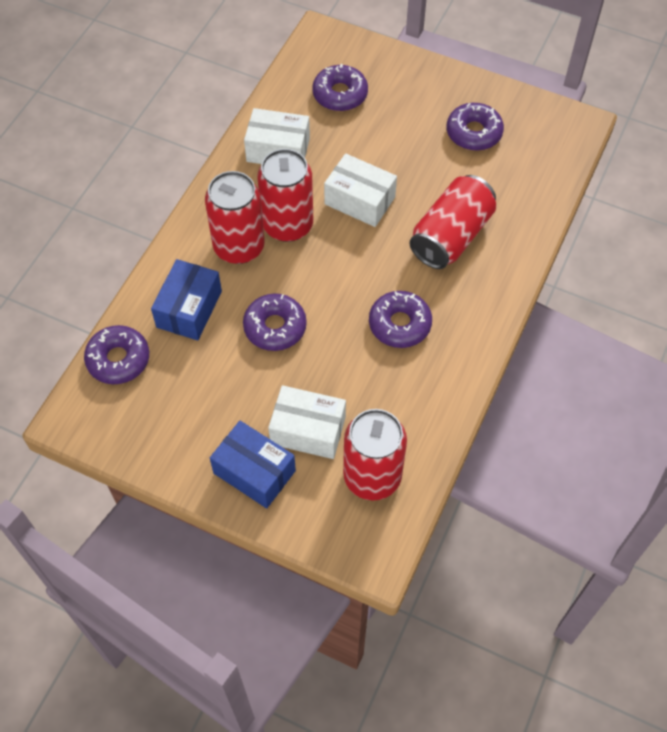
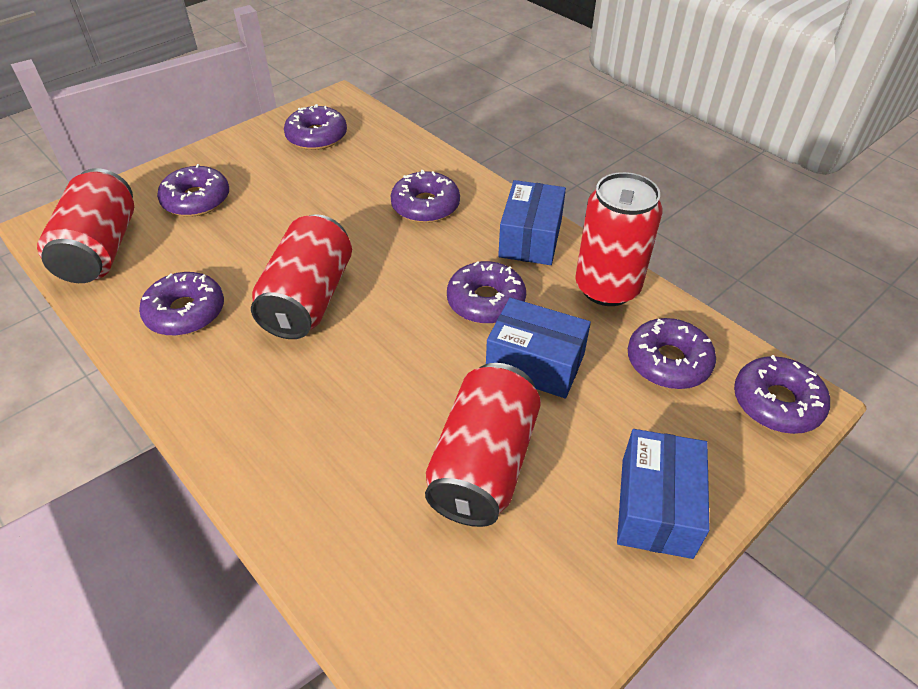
blue box: [151,259,222,341] [210,421,296,508] = 2 -> [486,298,591,399] [498,180,566,265] [617,429,710,559] = 3
purple donut: [84,325,149,384] [243,293,307,351] [312,64,368,111] [369,291,432,348] [447,103,504,151] = 5 -> [139,272,224,336] [157,164,229,217] [284,104,347,150] [391,170,460,223] [447,261,526,324] [628,318,716,389] [734,355,830,434] = 7
white box: [244,108,310,164] [268,385,346,459] [324,153,397,227] = 3 -> none = 0

